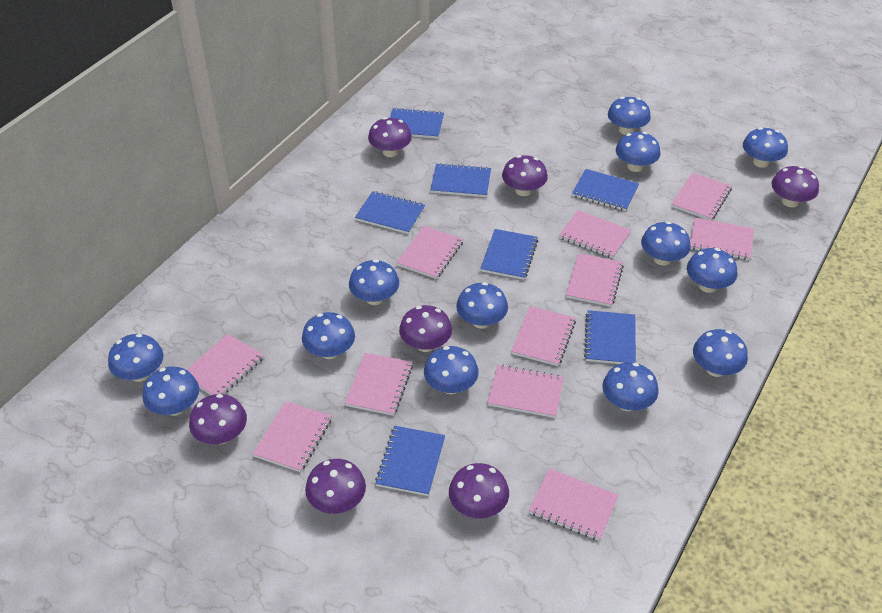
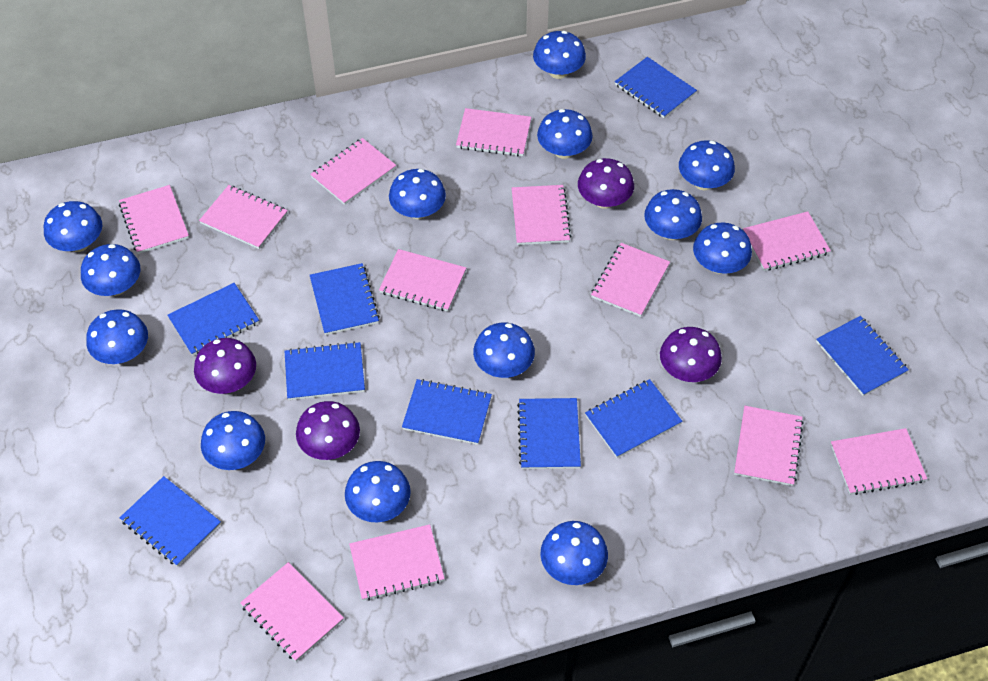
blue notebook: [355,191,425,234] [375,426,445,496] [390,108,444,139] [431,163,491,197] [480,229,538,280] [572,169,639,211] [584,310,636,364] = 7 -> [120,476,221,567] [167,283,259,356] [285,342,365,400] [310,263,380,335] [402,379,492,445] [517,398,581,469] [585,379,682,458] [615,57,697,118] [816,316,909,396] = 9
pink notebook: [187,334,264,395] [253,401,332,472] [345,353,413,416] [396,226,463,279] [487,365,564,418] [511,306,576,366] [529,468,619,541] [559,210,631,258] [566,253,624,307] [671,172,732,221] [690,218,754,260] = 11 -> [119,185,189,254] [199,185,288,249] [240,562,344,661] [310,138,396,205] [349,524,445,601] [379,249,466,311] [456,108,531,157] [512,185,571,245] [591,243,670,317] [734,406,804,486] [743,211,831,271] [831,428,927,495] = 12
purple mushroom: [189,394,247,444] [305,459,366,514] [368,117,412,157] [399,305,452,352] [449,463,509,519] [502,155,548,196] [772,166,819,207] = 7 -> [194,338,256,394] [296,401,360,460] [578,158,634,209] [660,327,722,382] = 4

